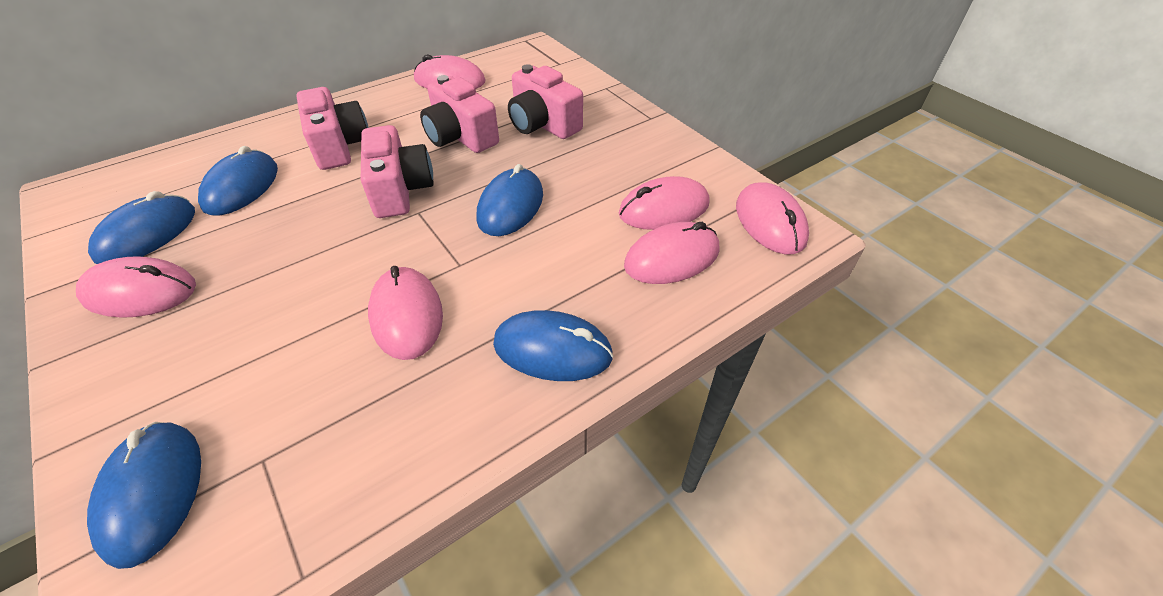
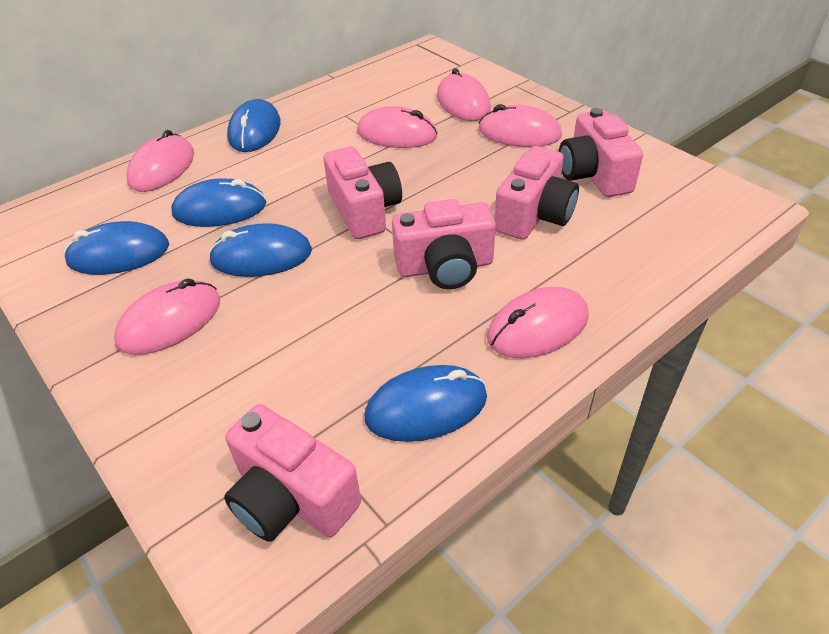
pink camera: [296,87,369,170] [361,125,434,218] [420,75,499,153] [508,64,583,139] = 4 -> [224,404,361,542] [323,147,402,239] [392,199,496,289] [495,146,579,240] [559,108,643,197] = 5

